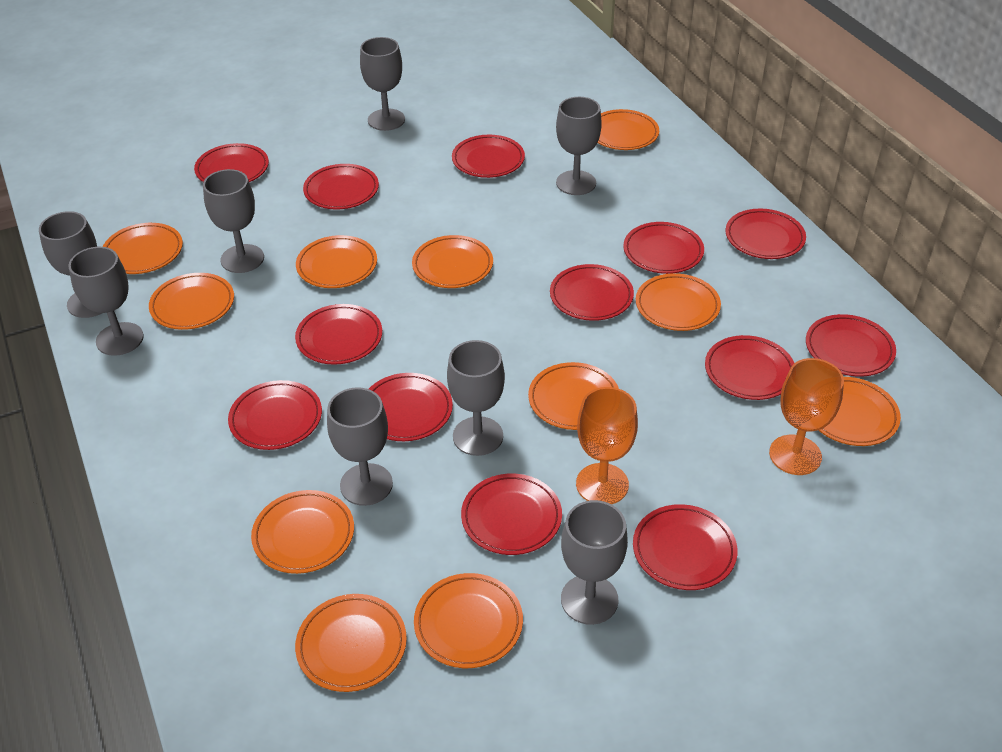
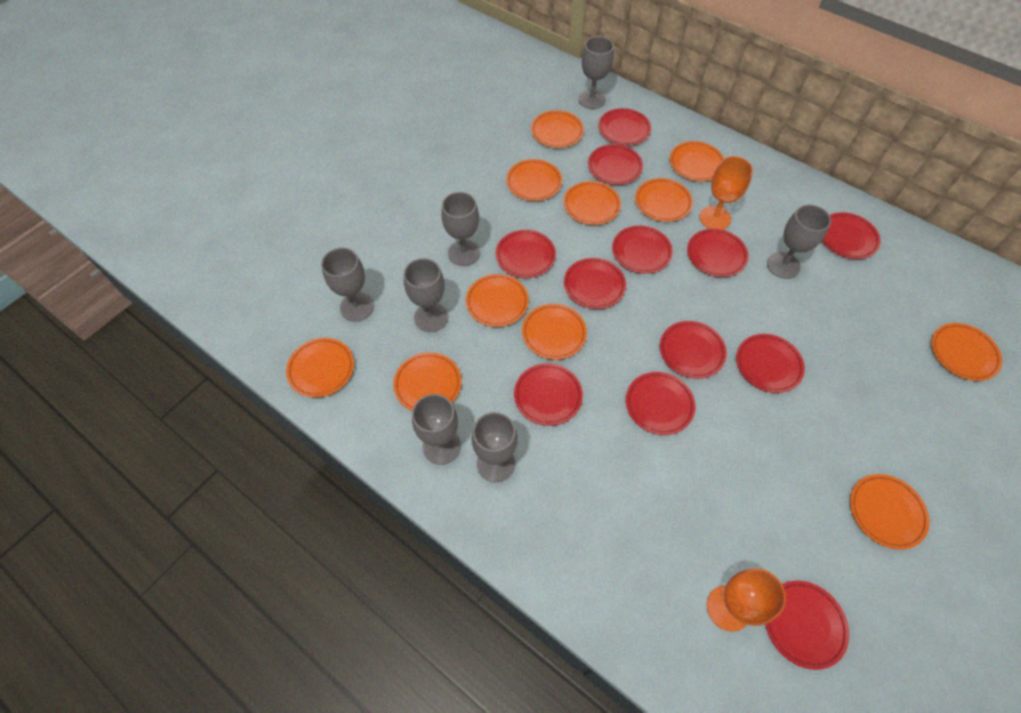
grey goblet: [39,211,102,318] [68,247,144,356] [203,169,264,273] [327,387,393,506] [360,37,405,131] [447,340,505,456] [556,97,602,195] [561,500,628,625] = 8 -> [321,248,374,322] [404,258,448,332] [412,394,461,465] [441,192,480,266] [471,412,518,482] [578,36,614,109] [767,205,831,279] = 7
red plate: [194,143,269,182] [228,380,322,450] [295,304,382,365] [303,164,379,209] [369,373,453,441] [452,135,525,178] [461,474,562,555] [550,264,634,321] [623,222,704,274] [633,504,738,590] [705,335,794,400] [725,209,806,259] [806,314,896,377] = 13 -> [496,230,556,278] [514,363,583,426] [564,258,626,309] [588,144,643,185] [598,108,651,146] [612,226,673,274] [626,372,695,435] [660,321,727,379] [687,229,748,277] [736,334,805,393] [765,581,849,670] [822,212,881,259] = 12

